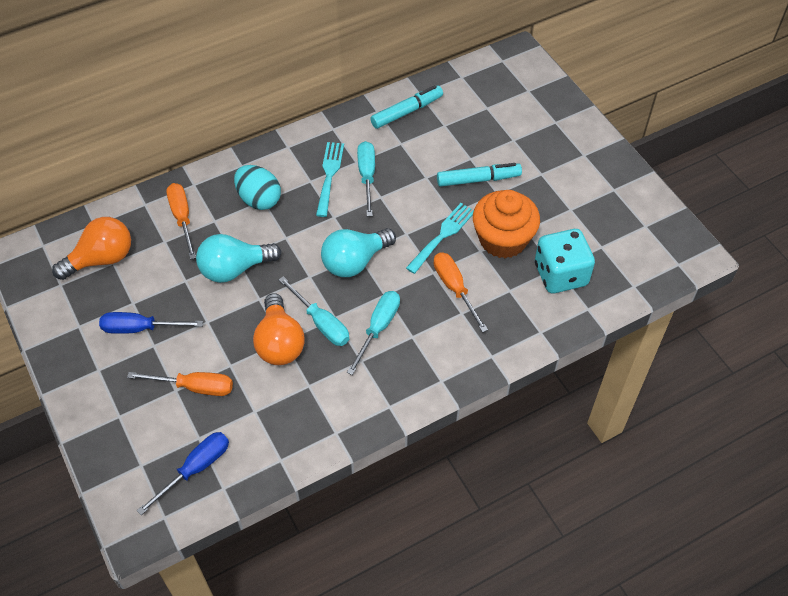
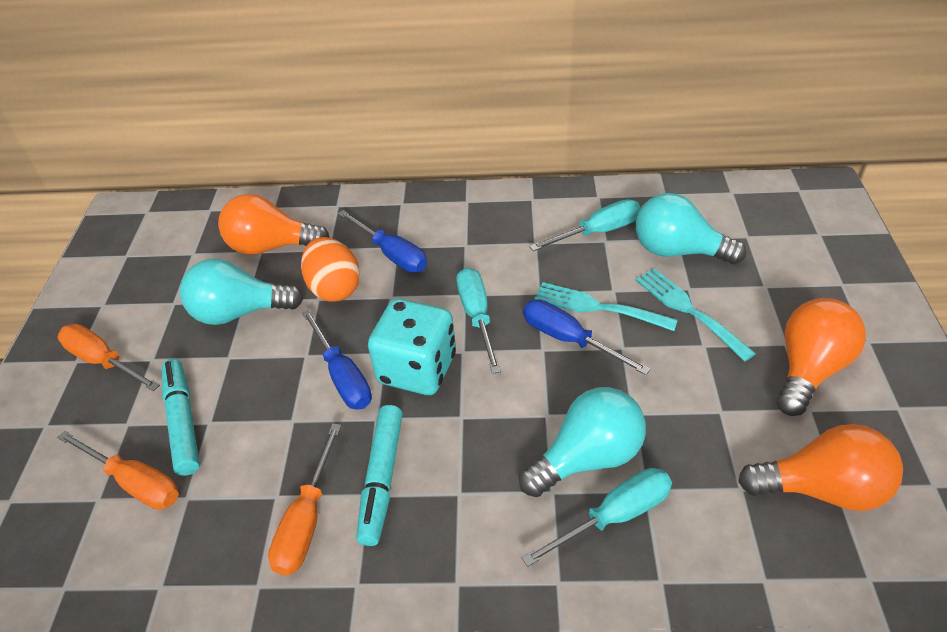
blue screwdriver: [99,312,203,334] [137,432,229,515] = 2 -> [302,309,372,410] [338,210,427,273] [523,300,651,375] = 3
orange cupcake: [473,190,540,258] = 1 -> none = 0
orange egg: none = 0 -> [301,237,360,302] = 1
orange light bulb: [52,217,131,280] [253,293,305,365] = 2 -> [218,194,330,255] [738,424,903,511] [777,298,866,416] = 3
turquoise egg: [234,165,281,210] = 1 -> none = 0
turquoise light bulb: [196,234,282,283] [321,228,396,277] = 2 -> [180,259,304,325] [519,387,646,497] [636,193,746,264] = 3

